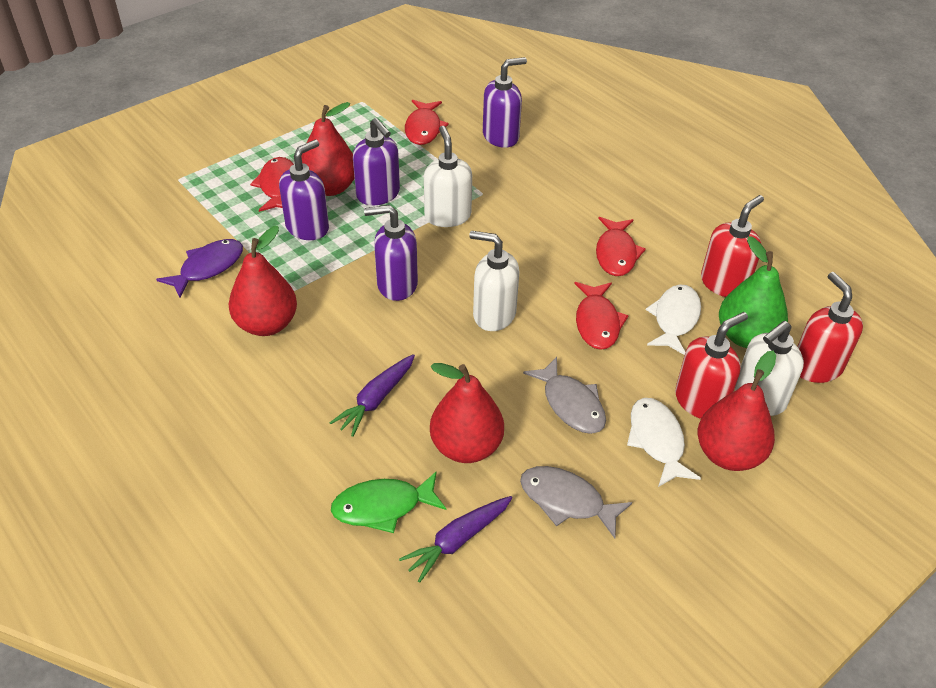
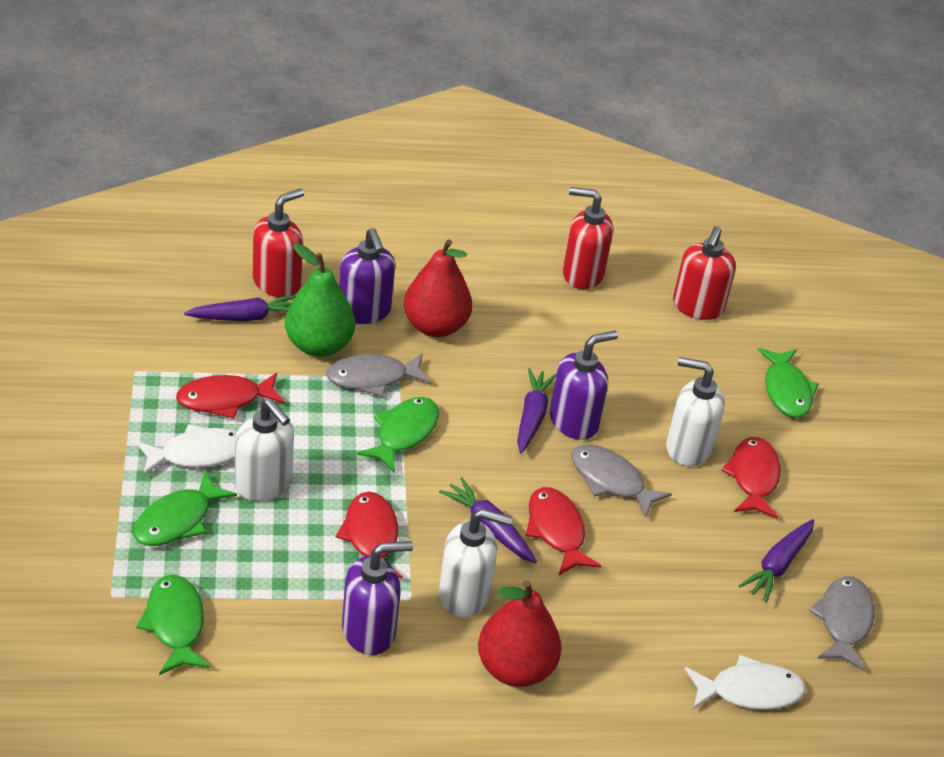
green fish: [331,472,446,533] = 1 -> [133,471,237,546] [136,575,210,675] [357,397,439,473] [758,348,819,418] = 4
grey fish: [520,466,632,538] [523,357,606,434] = 2 -> [326,353,431,397] [571,444,672,519] [809,576,874,671] = 3
purple carrot: [329,354,415,437] [399,496,512,583] = 2 -> [184,295,297,321] [439,477,537,564] [517,368,556,453] [739,519,814,603] = 4
purple fish: [156,239,243,298] = 1 -> none = 0
purple soap dispenser: [279,139,329,240] [353,118,400,206] [364,205,418,301] [483,57,527,148] = 4 -> [339,228,395,324] [342,541,413,655] [550,331,618,440] = 3
red pear: [229,226,297,336] [301,102,354,196] [430,363,504,463] [697,351,776,471] = 4 -> [404,239,472,337] [478,580,562,687] = 2

